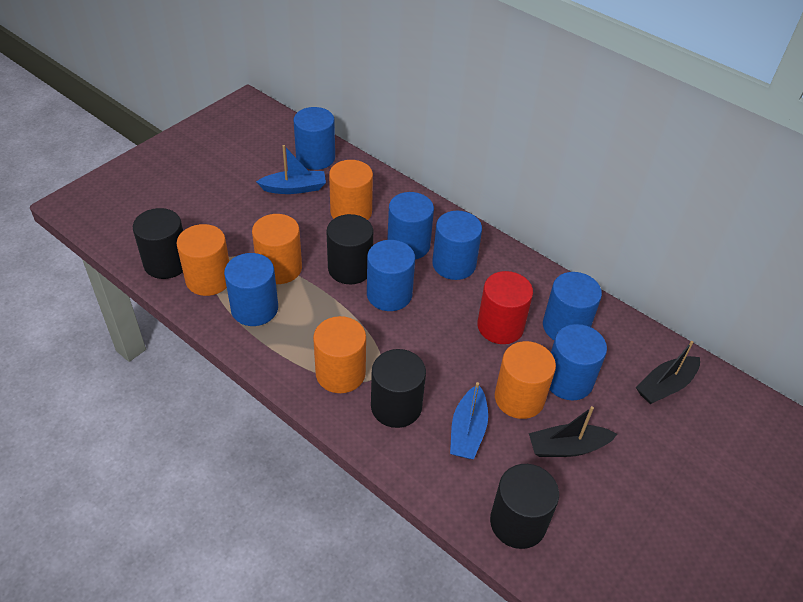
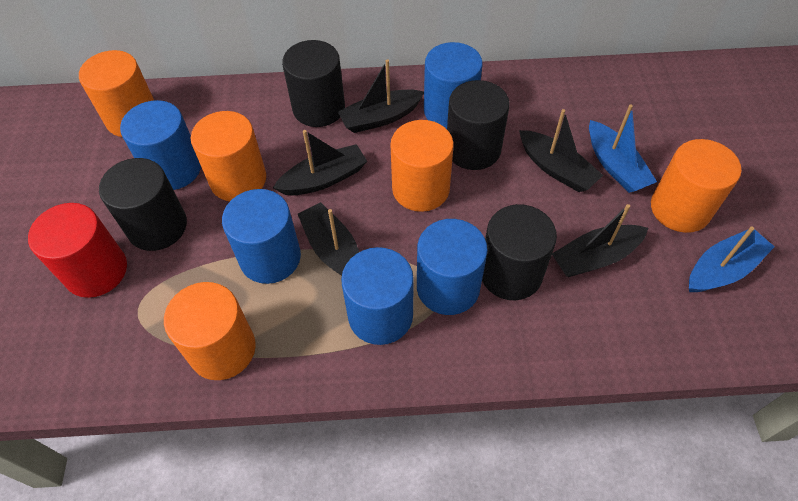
black boat: [529,406,617,457] [636,341,700,404] = 2 -> [273,130,367,195] [298,202,359,276] [338,59,424,133] [519,109,603,192] [552,204,648,277] = 5
blue cylinder: [224,253,278,326] [294,107,335,170] [367,240,415,311] [387,192,434,260] [432,211,482,280] [543,272,602,340] [549,324,607,400] = 7 -> [120,100,201,190] [222,189,301,284] [341,247,414,345] [417,219,488,315] [424,42,483,129] = 5

